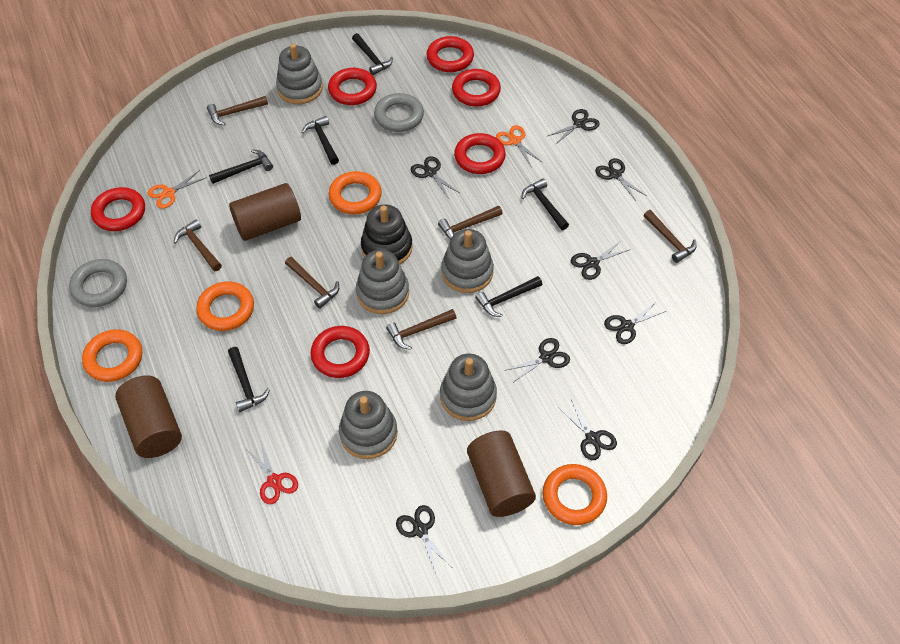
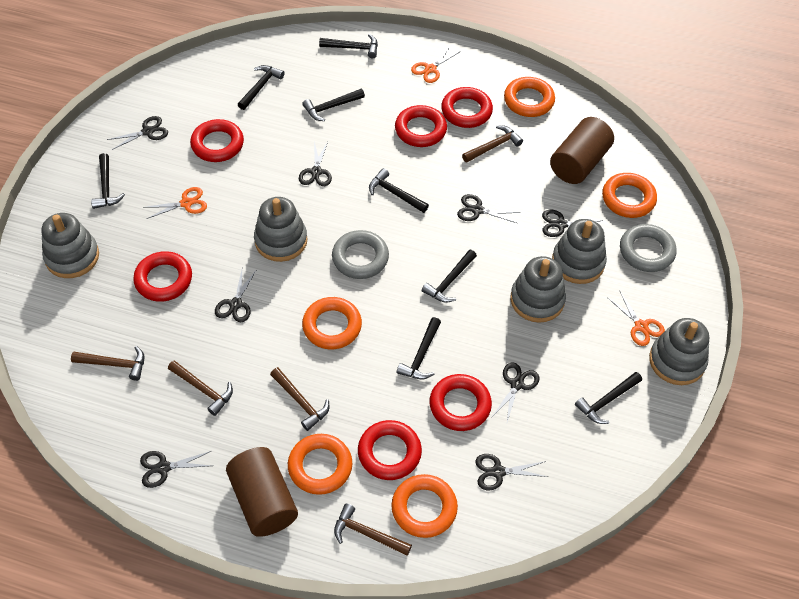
black hammer: [209,150,273,184] [228,347,270,412] [301,116,339,165] [352,33,393,75] [475,276,542,317] [521,178,569,230] = 6 -> [91,153,125,209] [238,65,285,110] [302,89,365,121] [319,34,378,58] [369,168,429,213] [397,317,441,379] [422,250,477,303] [575,372,642,424] = 8
black stacking toy: [361,205,413,264] = 1 -> none = 0
brown cylinder: [115,376,182,458] [229,183,301,241] [467,430,536,517] = 3 -> [226,447,298,537] [550,117,614,184] = 2
brown hammer: [174,219,222,271] [207,96,268,125] [285,257,339,309] [386,309,456,350] [438,206,503,240] [643,210,696,263] = 6 -> [71,346,144,381] [168,360,233,416] [270,367,329,431] [334,503,412,556] [462,125,523,163] = 5
orange ring: [82,329,142,382] [196,281,254,331] [329,171,382,214] [543,464,607,525] = 4 -> [288,434,352,495] [302,297,362,349] [391,474,458,538] [504,77,555,117] [602,173,657,218] = 5
orange scissors: [148,170,207,209] [496,125,543,166] = 2 -> [143,187,207,219] [411,47,459,83] [607,290,665,346] = 3
red scissors: [247,441,298,504] = 1 -> none = 0

